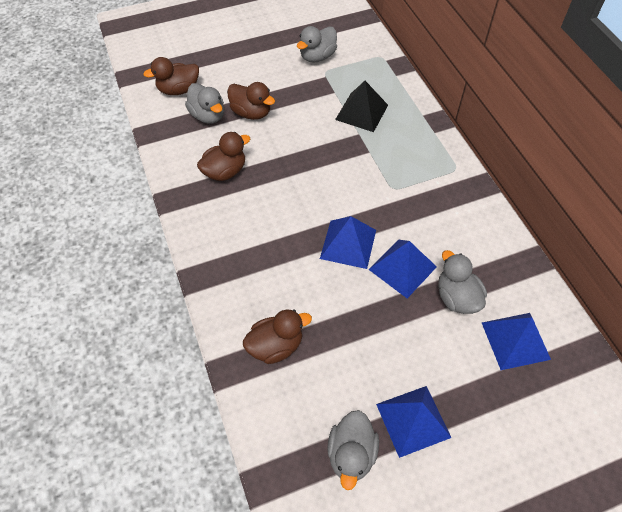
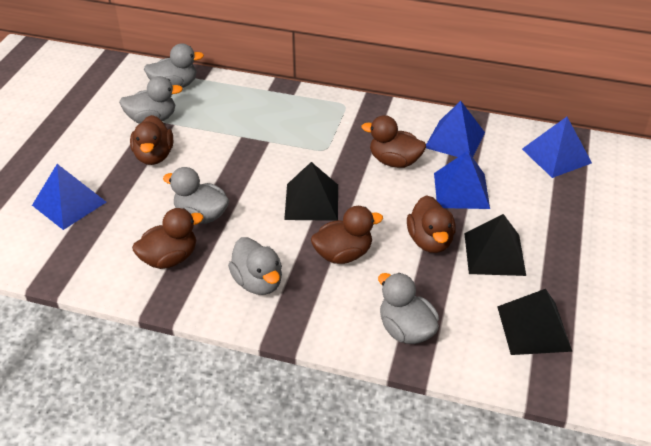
black pyramid: [335,81,388,132] = 1 -> [284,162,338,221] [464,214,526,276] [497,289,572,355] = 3
brown duck: [143,57,199,95] [197,132,250,181] [227,82,275,120] [243,309,312,364] = 4 -> [130,115,173,165] [132,208,204,269] [311,206,383,264] [361,115,426,168] [407,195,456,253] = 5
grey duck: [185,83,224,124] [297,26,337,63] [327,410,379,490] [438,250,487,314] = 4 -> [119,76,183,124] [144,43,204,88] [163,167,229,224] [228,237,282,295] [378,273,439,344] = 5

